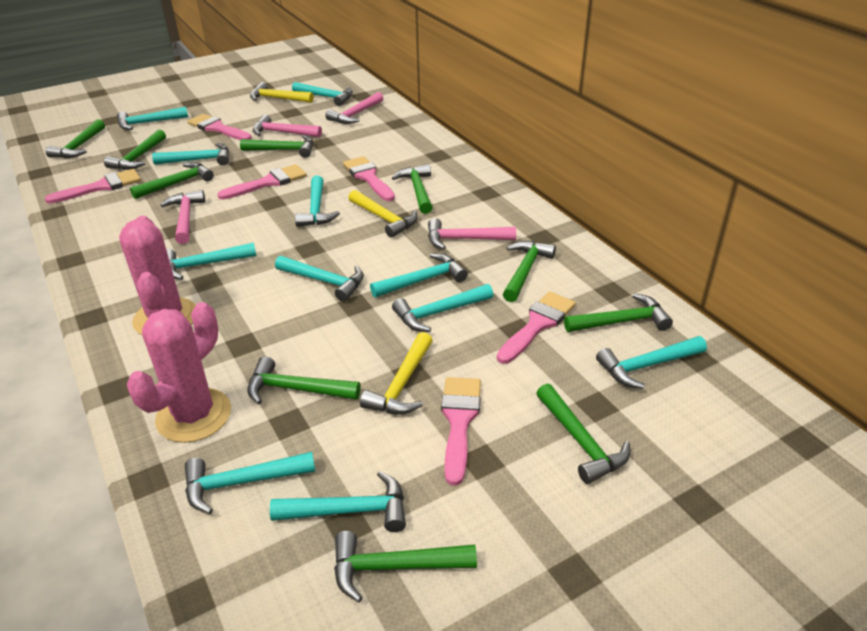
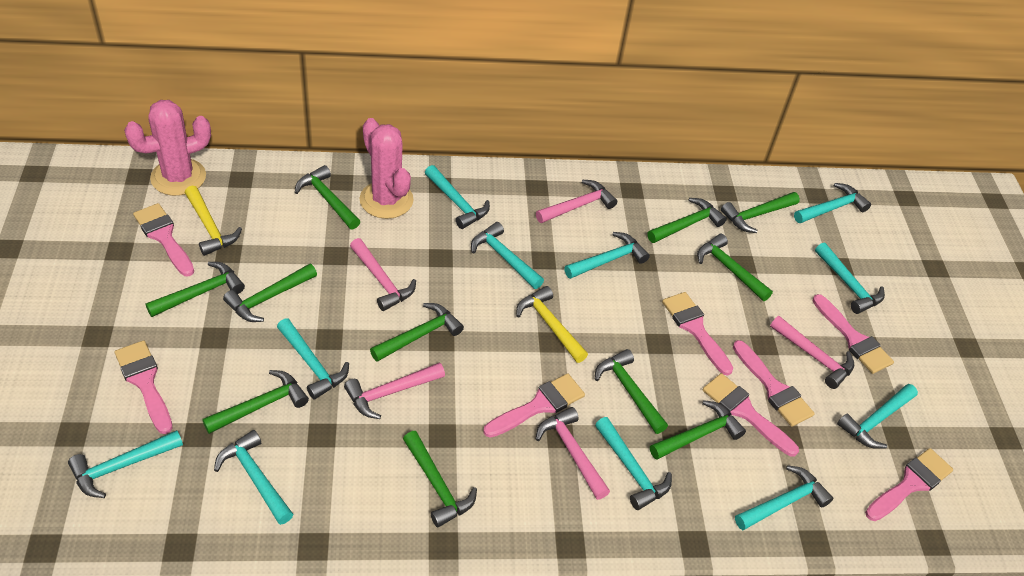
green hammer: [46,119,105,159] [104,129,166,170] [130,162,214,199] [240,135,313,158] [247,356,361,404] [334,531,477,602] [392,164,433,214] [503,241,556,302] [536,384,630,484] [564,293,673,332] = 10 -> [145,262,245,317] [202,370,309,434] [223,264,317,322] [295,165,361,229] [370,303,464,362] [403,431,477,528] [595,349,668,434] [647,198,727,243] [650,400,746,460] [697,234,773,301] [721,192,800,233] = 11
pink brush: [45,169,141,204] [187,114,252,140] [217,164,307,200] [343,156,395,201] [441,377,481,486] [497,291,576,364] = 6 -> [115,340,173,434] [133,203,194,277] [483,373,585,438] [662,292,733,376] [703,373,799,457] [733,340,815,427] [813,294,894,374] [865,448,953,521] = 8
pink hammer: [161,190,205,244] [253,114,322,137] [325,92,383,124] [428,218,516,250] = 4 -> [344,362,445,419] [350,238,416,311] [536,180,617,223] [536,407,610,500] [770,316,854,389] = 5
yellow hammer: [250,82,313,103] [348,190,418,238] [360,332,433,415] = 3 -> [185,186,242,256] [516,286,588,363] = 2

